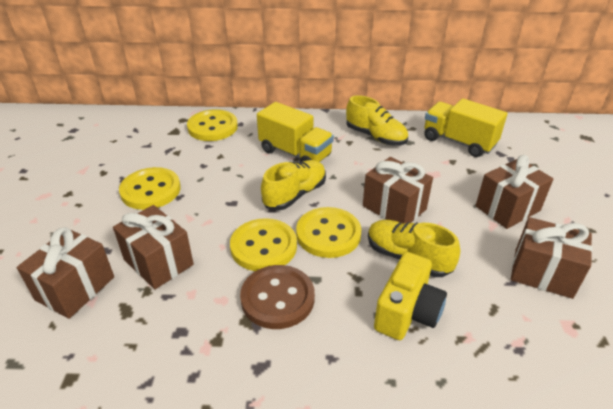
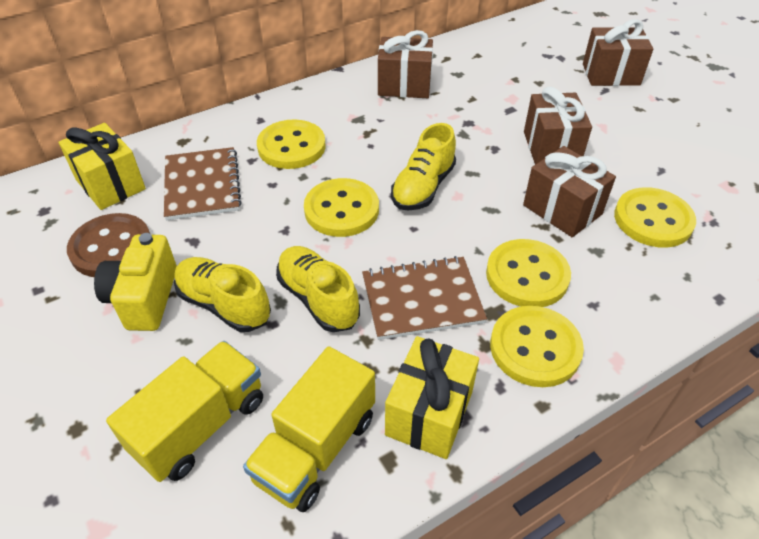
brown gift: [17,227,114,319] [113,205,194,289] [363,157,433,224] [475,155,553,229] [511,217,593,299] = 5 -> [378,30,433,98] [523,146,616,237] [524,87,592,165] [583,19,653,86] = 4
brown notebook: none = 0 -> [164,147,242,220] [362,256,487,340] = 2
yellow button: [119,167,180,210] [187,109,238,141] [230,218,297,271] [296,207,361,258] = 4 -> [257,119,326,169] [304,178,379,237] [486,239,571,307] [490,306,584,387] [614,187,696,248] = 5
yellow gift: none = 0 -> [59,123,146,210] [385,336,479,459] = 2

